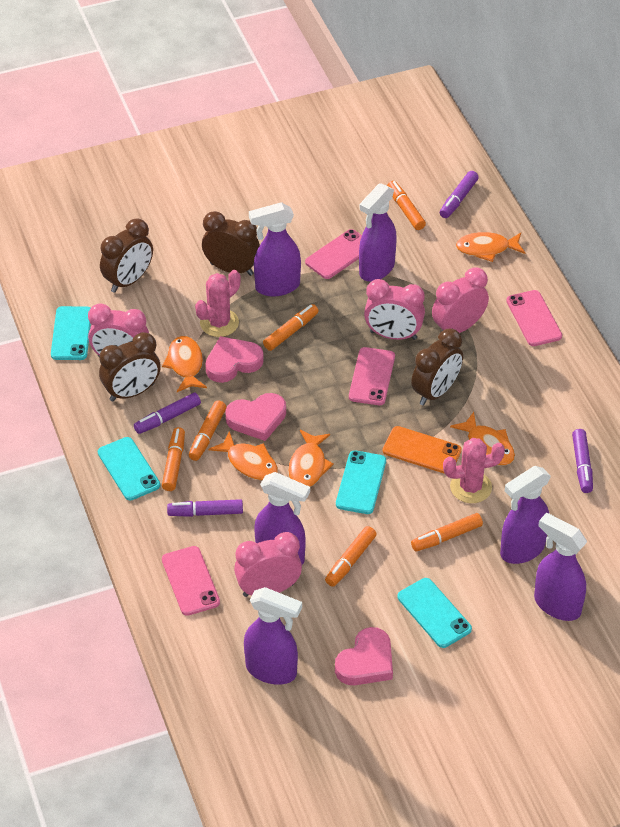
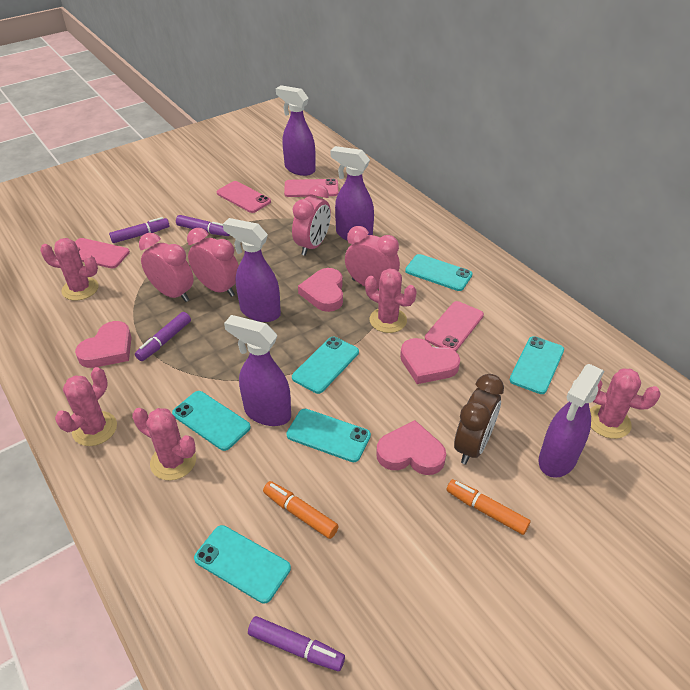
brown clock: [99,332,161,402] [100,218,153,293] [202,211,260,276] [411,328,463,406] = 4 -> [454,374,504,464] = 1
orange fish: [162,336,207,392] [209,431,278,480] [288,430,334,487] [450,412,515,465] [456,232,525,262] = 5 -> none = 0
orange marker: [162,427,185,491] [189,401,226,461] [263,304,318,351] [325,526,377,587] [387,181,426,230] [411,513,483,552] = 6 -> [263,481,339,539] [447,479,531,535] = 2
orange phone: [383,426,462,474] = 1 -> none = 0
pink cactus: [195,270,240,337] [443,438,505,503] = 2 -> [40,238,99,301] [55,367,117,446] [132,408,196,481] [365,268,417,333] [590,368,661,439] = 5
pink heart: [205,336,264,383] [225,393,286,441] [335,627,393,685] = 3 -> [75,321,132,368] [298,268,343,312] [376,420,446,475] [400,338,460,384] = 4
purple spray bottle: [244,587,302,685] [249,202,301,297] [254,472,310,565] [359,183,397,282] [500,466,551,564] [534,513,587,621] = 6 -> [223,218,281,322] [224,315,291,426] [276,85,316,176] [331,146,374,241] [538,364,604,478] = 5
turquoise phone: [51,306,91,360] [98,437,160,500] [336,450,386,514] [398,578,472,648] = 4 -> [172,391,251,451] [194,525,291,603] [286,409,371,462] [292,337,359,394] [405,254,473,291] [510,336,564,394] = 6

